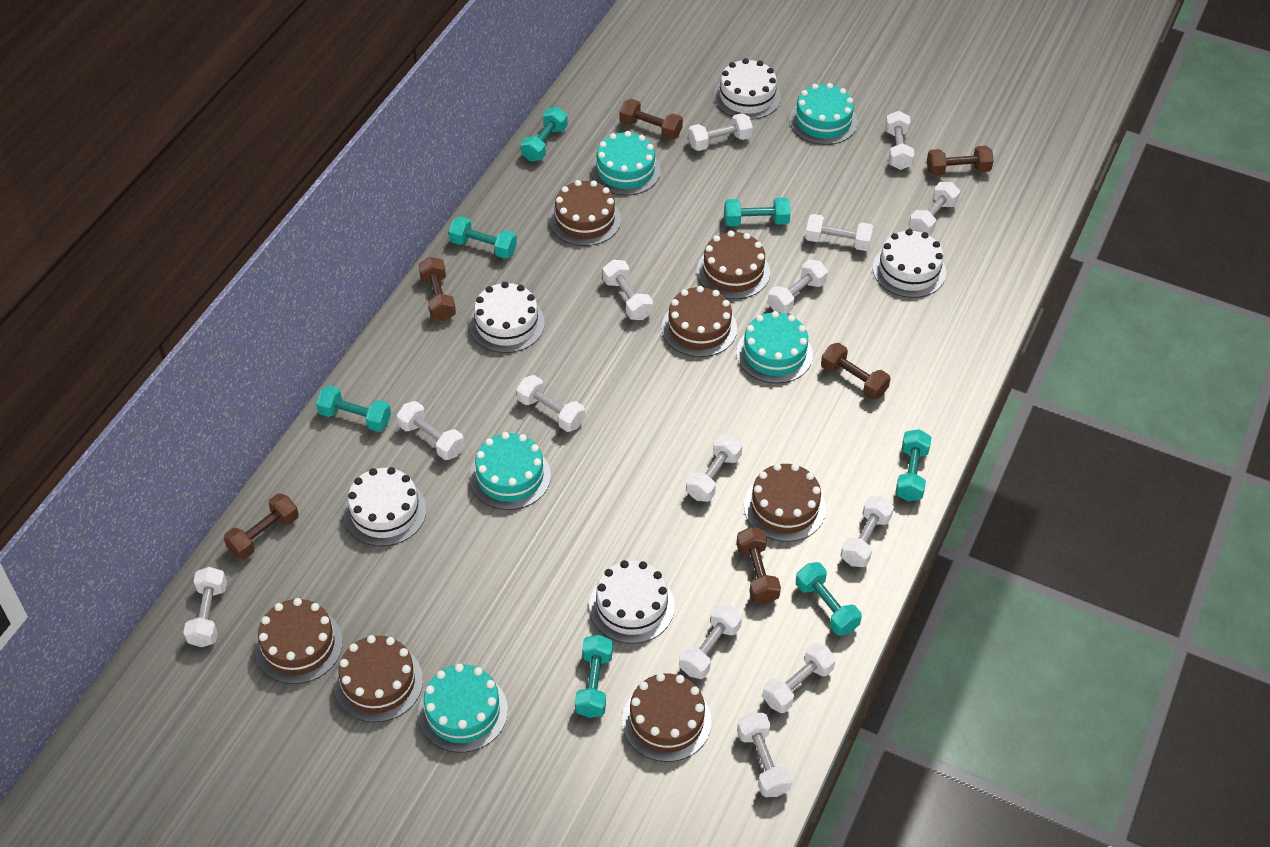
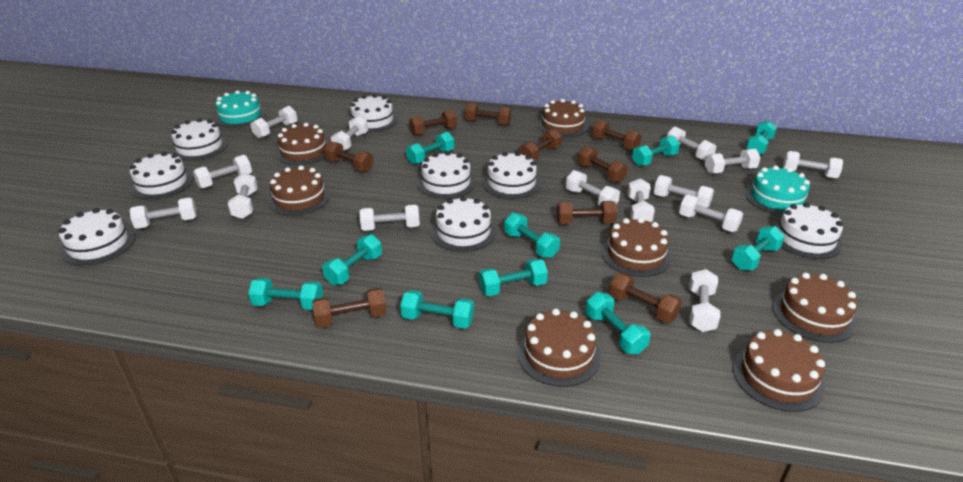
brown dumbbell: [224,493,299,559] [419,257,456,321] [619,99,683,140] [736,527,781,604] [821,343,891,400] [927,146,994,176] = 6 -> [312,287,387,327] [324,141,373,172] [409,110,457,136] [465,103,511,126] [519,129,562,161] [557,201,617,224] [578,146,628,183] [592,120,641,150] [609,273,682,323] = 9
turquoise cake: [418,664,508,753] [470,432,551,510] [591,131,661,195] [736,311,813,383] [789,83,857,145] = 5 -> [215,90,266,128] [745,165,810,215] = 2
turquoise dumbbell: [316,386,391,432] [449,216,517,259] [521,107,568,162] [575,635,613,718] [724,197,791,226] [796,562,862,636] [895,429,931,501] = 7 -> [248,278,323,310] [322,234,382,285] [400,290,474,329] [406,132,454,165] [479,258,548,296] [504,213,560,258] [586,292,651,354] [632,136,680,166] [731,226,785,270] [746,121,777,155] = 10
white cake: [343,467,426,546] [469,282,545,353] [589,560,675,644] [714,58,781,120] [873,229,946,298] = 5 -> [58,208,135,266] [130,152,193,199] [171,118,228,160] [348,94,398,132] [417,151,476,199] [431,196,496,252] [482,152,541,199] [774,203,843,259] = 8

